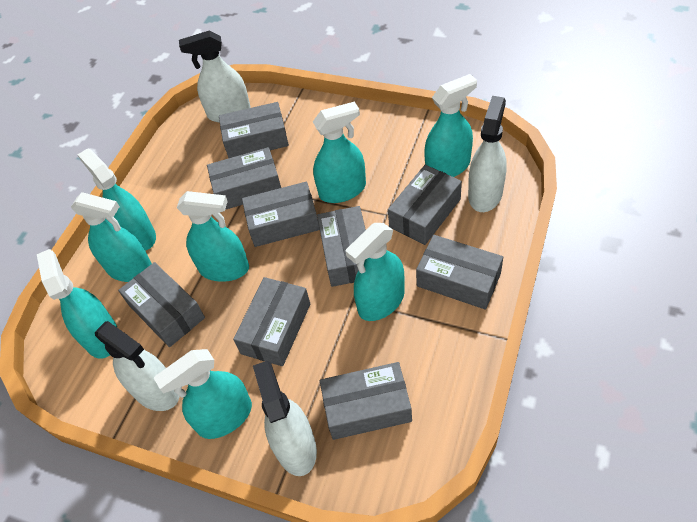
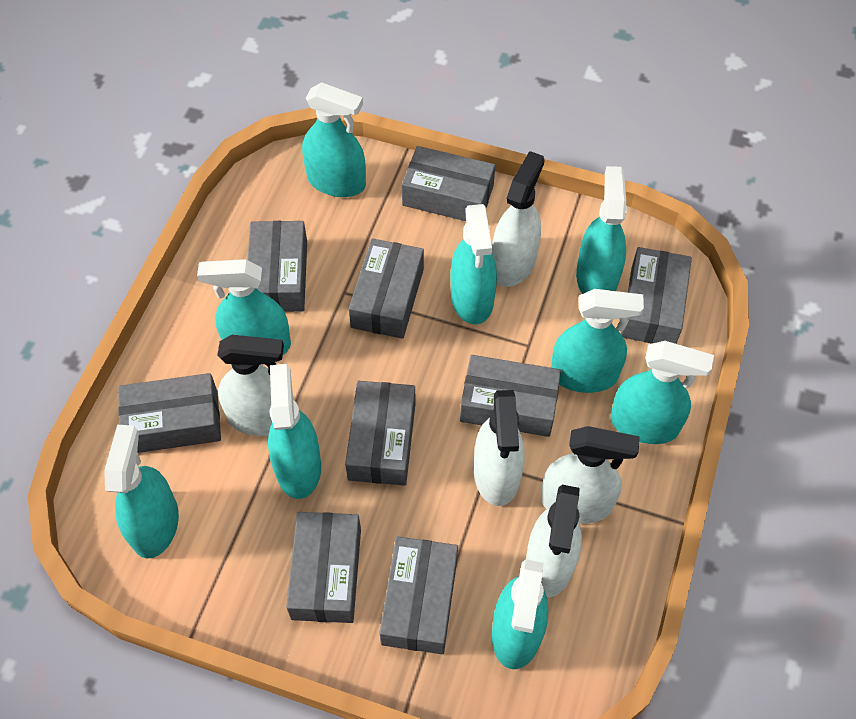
turquoise spray bottle: [37,249,118,358] [71,192,152,282] [78,148,156,251] [154,349,252,439] [177,191,249,282] [313,101,366,203] [346,223,405,321] [424,74,477,177] = 8 -> [104,425,179,558] [197,259,291,355] [268,364,321,499] [302,82,366,197] [451,204,497,324] [492,559,548,669] [551,289,644,393] [576,166,627,294] [611,341,714,444] = 9
white spray bottle: [95,321,180,411] [179,30,251,122] [253,361,317,476] [468,96,507,212] = 4 -> [217,335,294,436] [474,390,525,506] [492,151,545,287] [526,485,582,597] [541,426,640,523] = 5

